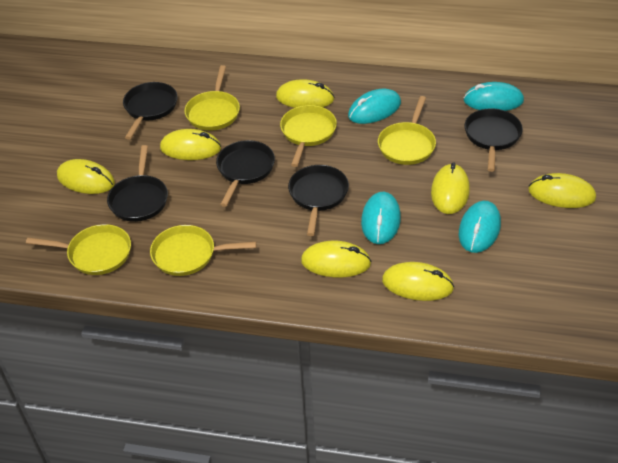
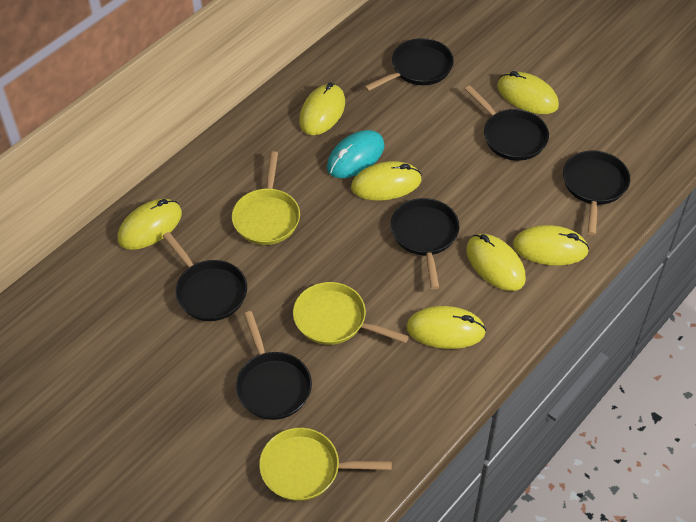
black pan: [107,145,168,222] [123,82,178,140] [216,140,275,207] [288,165,349,236] [464,108,523,172] = 5 -> [163,232,247,321] [236,311,312,420] [364,38,454,91] [390,198,459,290] [465,85,549,161] [563,150,630,235] = 6
turquoise mouse: [348,89,401,124] [361,192,401,244] [459,201,501,253] [464,82,524,111] = 4 -> [327,130,384,178] = 1
yellow pan: [26,224,131,275] [150,225,256,276] [184,65,240,131] [280,105,337,167] [378,96,436,165] = 5 -> [232,151,300,245] [259,428,392,501] [293,282,409,345] = 3

